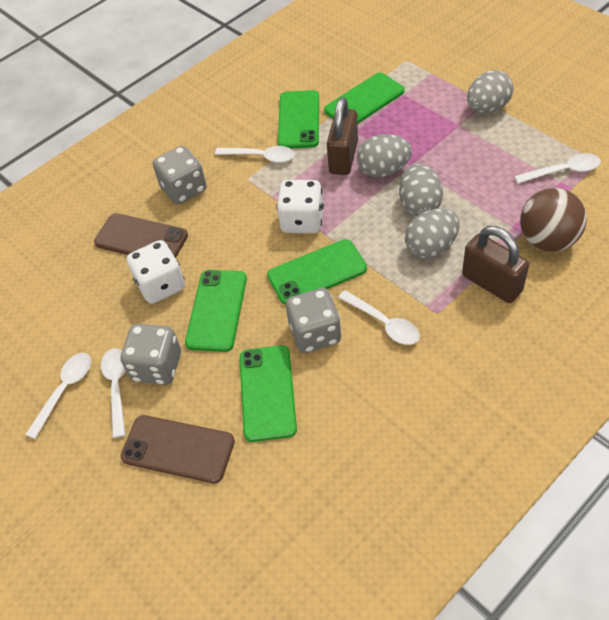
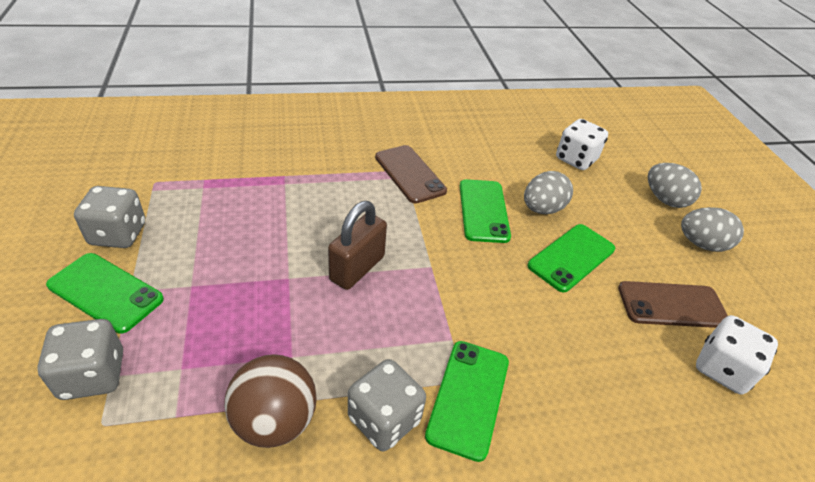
brown padlock: [327,97,358,175] [462,226,529,303] = 2 -> [328,201,387,290] = 1
green phone: [185,270,247,352] [240,345,297,442] [267,239,367,305] [278,90,319,149] [324,73,405,124] = 5 -> [46,253,164,334] [425,341,509,462] [460,179,511,243] [528,224,615,292] = 4
grey egg: [357,134,412,177] [399,163,443,216] [405,208,460,259] [467,70,513,113] = 4 -> [524,171,573,214] [648,163,702,208] [681,207,744,252] = 3
white spoon: [25,353,91,439] [101,348,126,438] [215,146,295,163] [338,290,420,345] [514,153,601,184] = 5 -> none = 0

